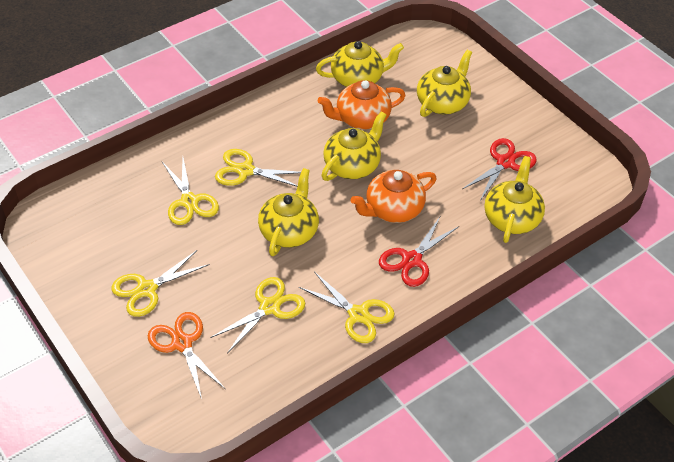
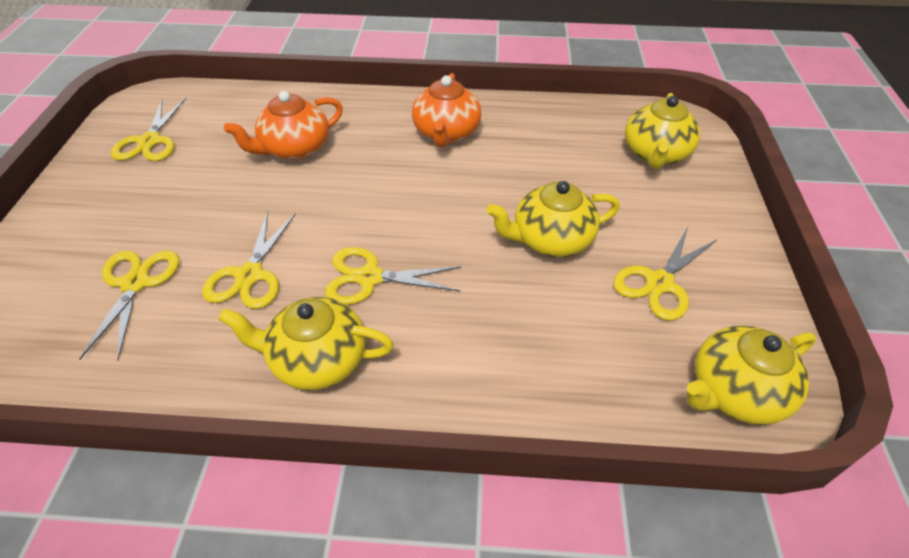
orange scissors: [148,312,225,399] = 1 -> none = 0
red scissors: [379,217,459,287] [462,138,537,201] = 2 -> none = 0
yellow teapot: [258,168,319,256] [316,41,404,87] [321,111,386,181] [417,50,472,117] [484,156,545,243] = 5 -> [218,297,394,390] [487,181,620,257] [625,93,700,169] [687,325,816,425] = 4

